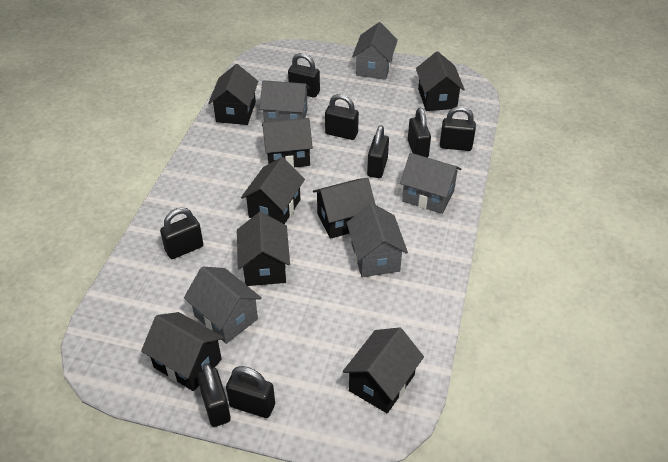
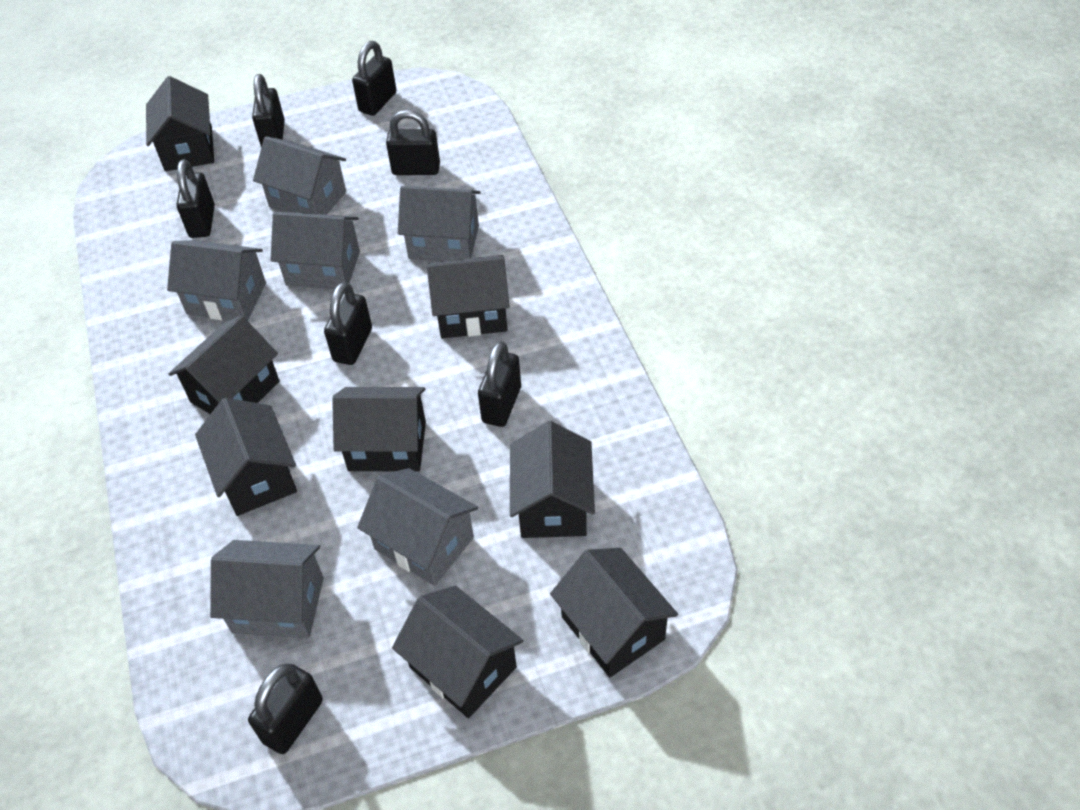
black padlock: [160,207,203,259] [197,363,231,427] [226,366,275,418] [288,53,320,98] [325,94,359,140] [367,125,389,178] [408,108,431,158] [440,106,476,151] = 8 -> [177,159,215,238] [248,663,323,754] [252,74,285,147] [324,282,372,365] [352,41,396,116] [386,110,440,175] [478,341,521,427] = 7
grey house: [184,267,262,344] [260,80,310,122] [347,203,408,277] [352,22,398,80] [400,153,461,214] = 5 -> [167,240,266,321] [210,540,324,638] [253,136,346,215] [271,212,360,289] [357,468,478,586] [398,186,480,261] = 6

